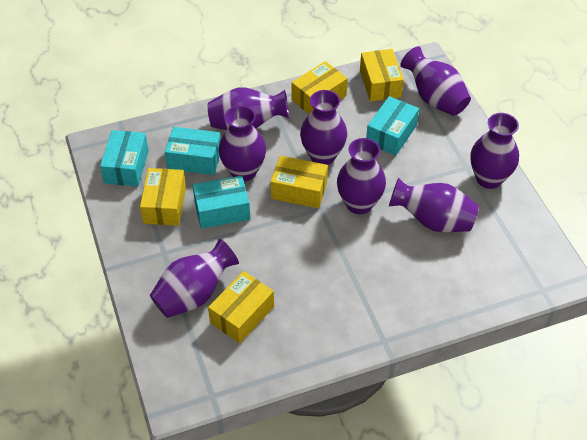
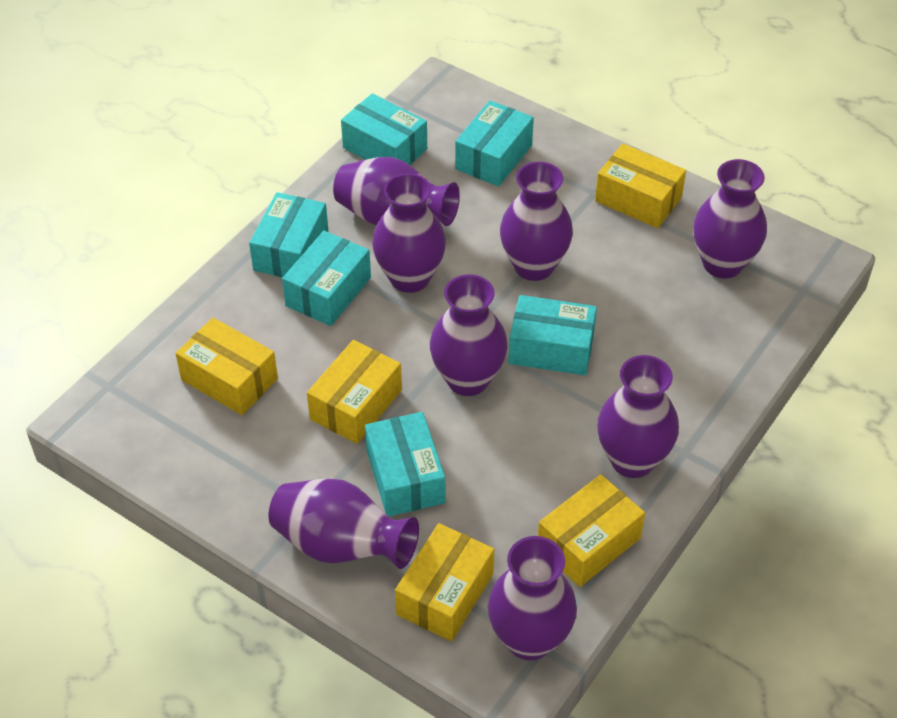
turquoise box: [100,130,149,187] [165,127,221,175] [193,176,250,229] [366,96,419,156] = 4 -> [249,192,328,277] [282,231,371,326] [341,93,427,165] [365,412,445,516] [455,101,534,187] [509,295,597,376] = 6

